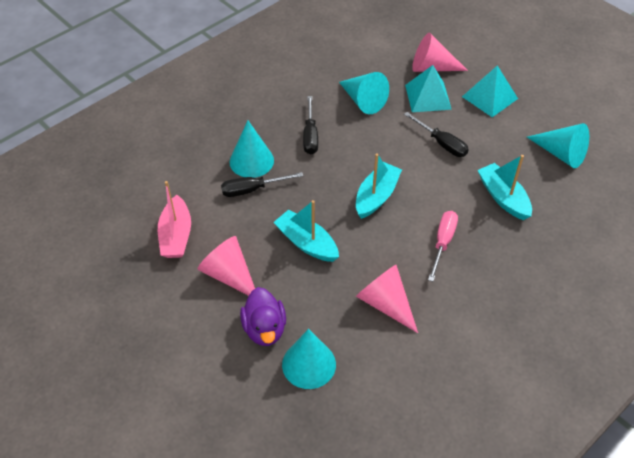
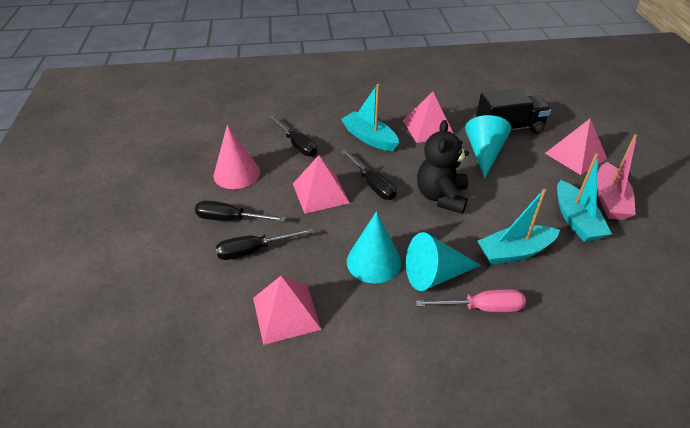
black screwdriver: [221,172,303,197] [303,96,318,154] [404,112,469,157] = 3 -> [195,201,286,222] [216,228,313,260] [268,116,317,157] [341,150,396,200] = 4
black teddy bear: none = 0 -> [417,120,469,214] = 1
black truck: none = 0 -> [476,89,551,134] = 1
pink cone: [197,236,255,296] [356,265,418,333] [412,33,468,72] = 3 -> [214,125,260,189] = 1
pink pyramid: none = 0 -> [253,276,322,345] [293,155,350,214] [403,92,454,143] [545,119,607,175] = 4
purple duck: [240,287,286,346] = 1 -> none = 0
turquoise cone: [229,121,274,178] [282,329,336,389] [339,72,389,114] [527,123,589,168] = 4 -> [347,211,401,283] [406,232,481,291] [465,115,511,178] = 3
turquoise pyramid: [405,65,452,112] [462,65,518,117] = 2 -> none = 0

